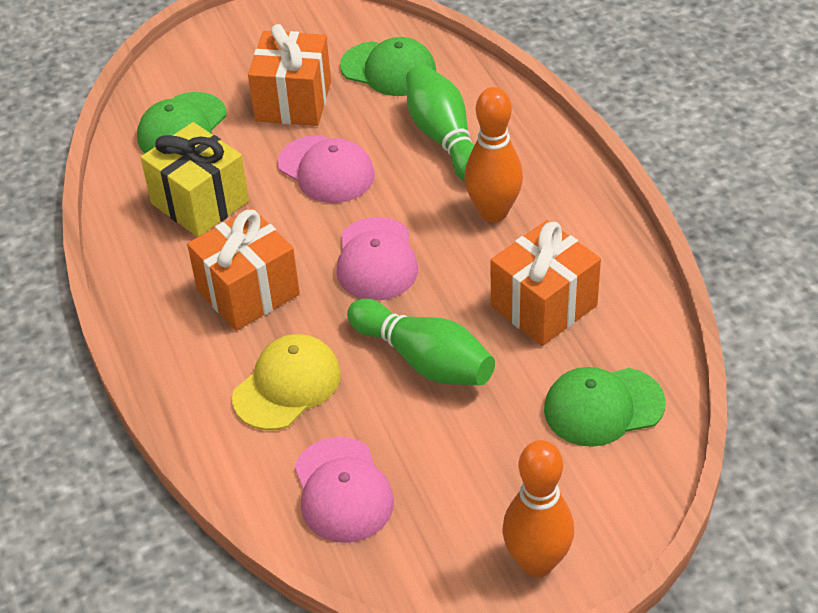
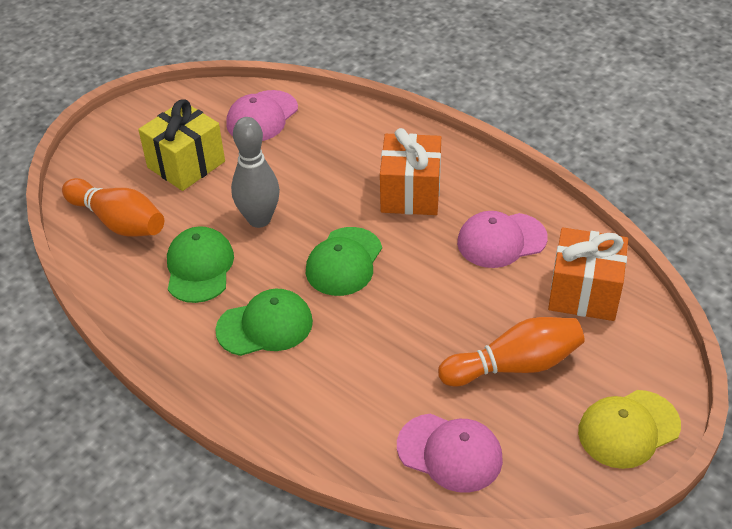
green bowling pin: [347,299,495,385] [406,64,474,182] = 2 -> none = 0
grey bowling pin: none = 0 -> [231,117,280,228] = 1
orange gift: [187,208,300,331] [248,24,331,126] [491,220,601,346] = 3 -> [380,128,441,215] [548,227,628,321] = 2

